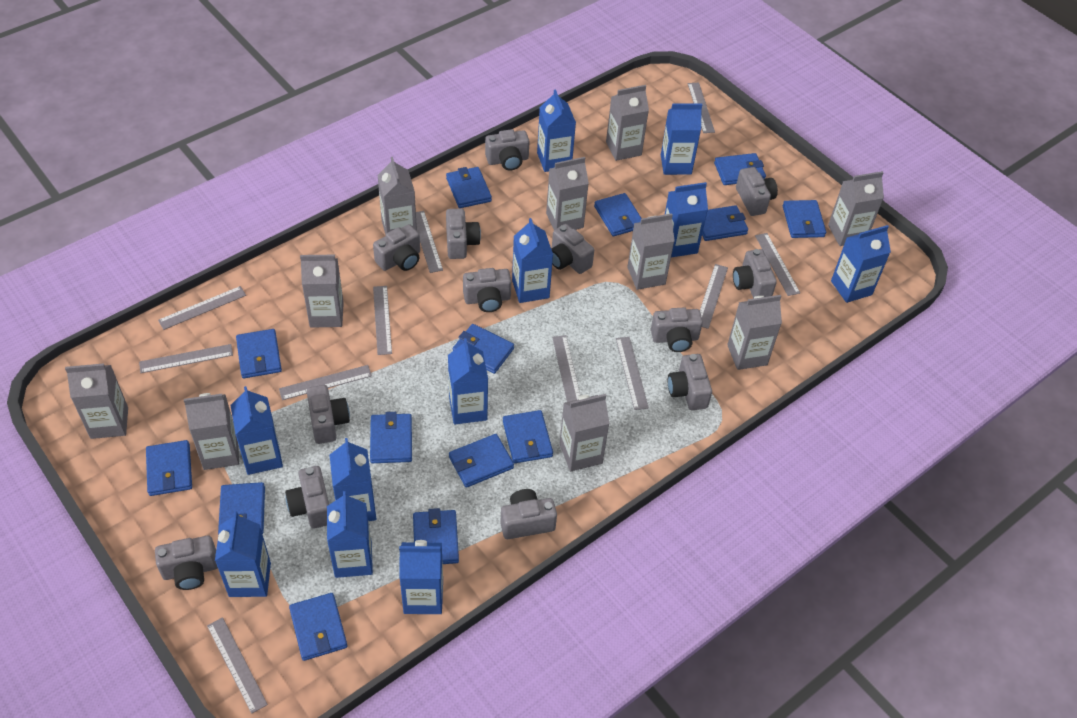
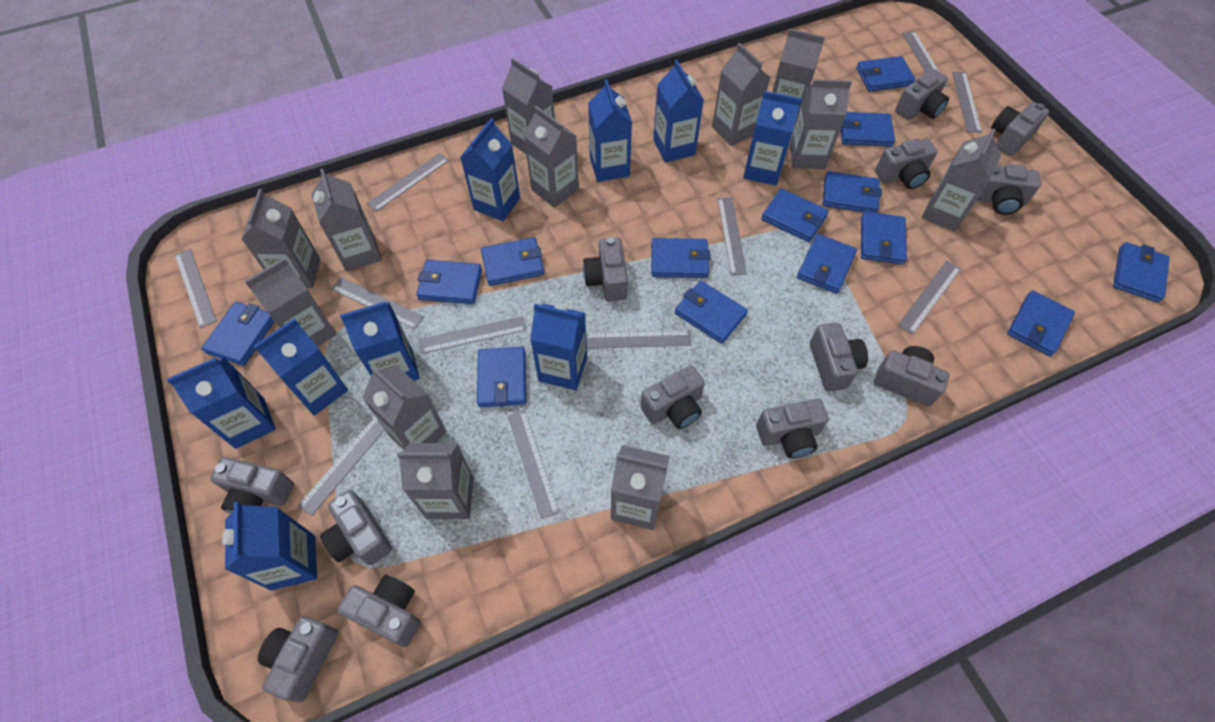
blue carton: [215,511,271,597] [231,386,283,475] [327,491,373,578] [329,438,376,521] [399,540,443,614] [448,338,488,424] [512,218,553,303] [537,89,576,172] [661,104,702,175] [665,182,708,257] [831,225,891,303] = 11 -> [167,357,276,449] [222,502,317,590] [254,318,348,415] [340,301,420,381] [461,118,520,221] [530,303,587,390] [588,79,632,182] [653,60,704,163] [743,91,802,186] = 9
grey carton: [65,364,128,439] [184,393,239,470] [300,255,344,328] [377,157,417,235] [546,157,589,230] [559,394,610,471] [606,85,649,161] [627,214,675,290] [727,295,782,370] [828,171,884,246] = 10 -> [241,189,320,288] [244,258,336,347] [311,168,382,271] [362,366,447,450] [397,443,474,519] [502,58,555,155] [524,106,579,208] [611,445,670,530] [712,43,770,146] [772,29,825,124] [790,79,852,169] [922,128,1001,232] = 12

